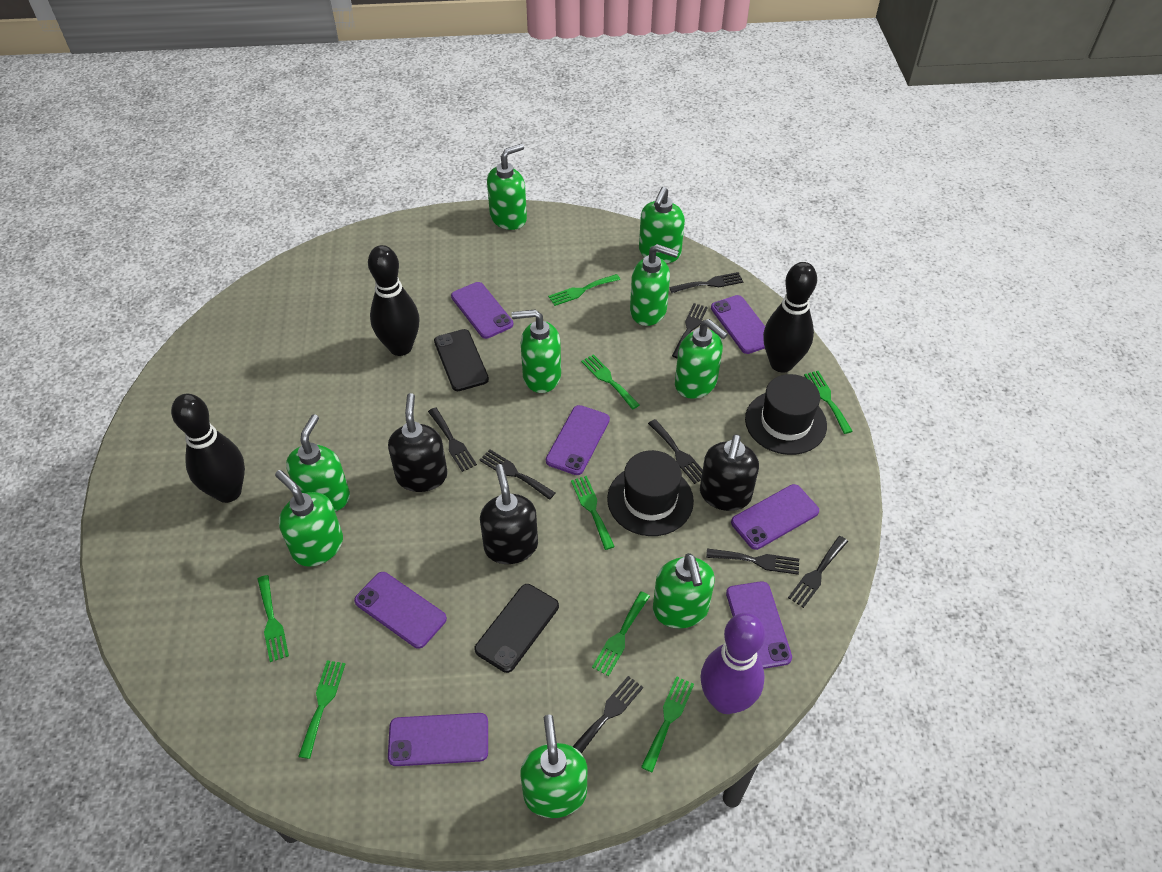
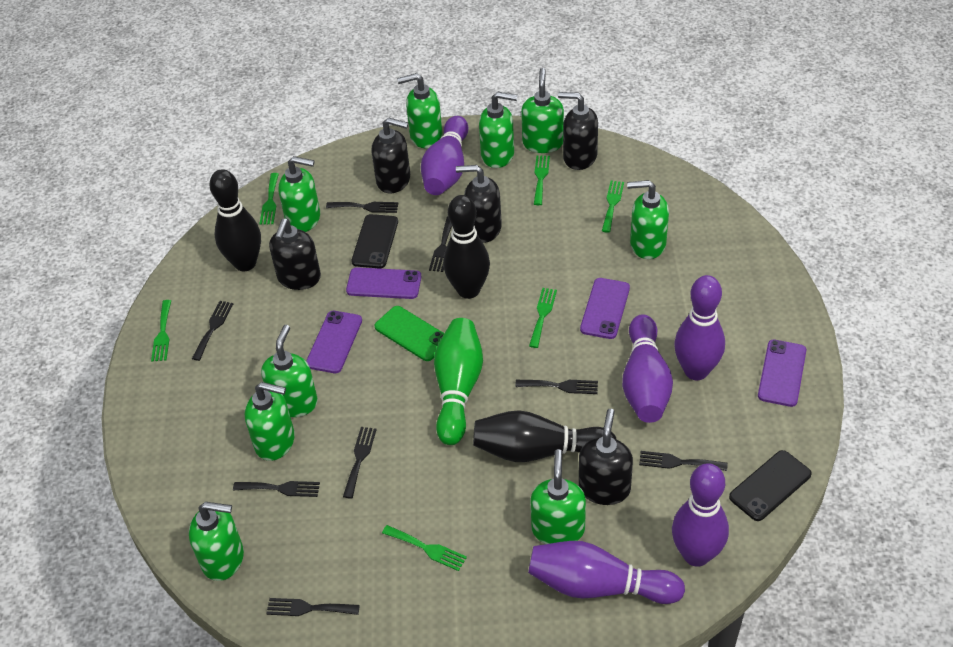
black hat: [607,450,694,536] [745,374,827,455] = 2 -> none = 0
black soap dispenser: [388,393,448,492] [480,464,538,564] [700,434,759,511] = 3 -> [269,218,321,290] [371,117,410,193] [456,165,502,243] [558,92,598,170] [579,409,633,505] = 5
green bowling pin: none = 0 -> [434,318,483,445] = 1
green fork: [258,575,289,662] [298,660,345,759] [548,274,620,306] [571,476,615,550] [581,354,639,409] [592,592,650,676] [641,676,694,772] [804,371,853,434] = 8 -> [151,300,171,362] [260,173,279,225] [382,525,467,571] [529,288,557,348] [534,155,550,205] [602,181,624,233] = 6
green phone: none = 0 -> [374,306,444,361] = 1
purple bowling pin: [700,613,765,714] = 1 -> [421,116,468,195] [528,541,685,604] [622,314,673,423] [672,463,729,567] [674,275,725,380] = 5
purple phone: [354,572,447,649] [388,713,488,766] [451,282,513,339] [546,405,610,475] [711,295,765,354] [726,581,792,669] [731,484,819,550] = 7 -> [306,311,362,373] [346,267,421,299] [580,278,630,339] [758,340,806,407] = 4

